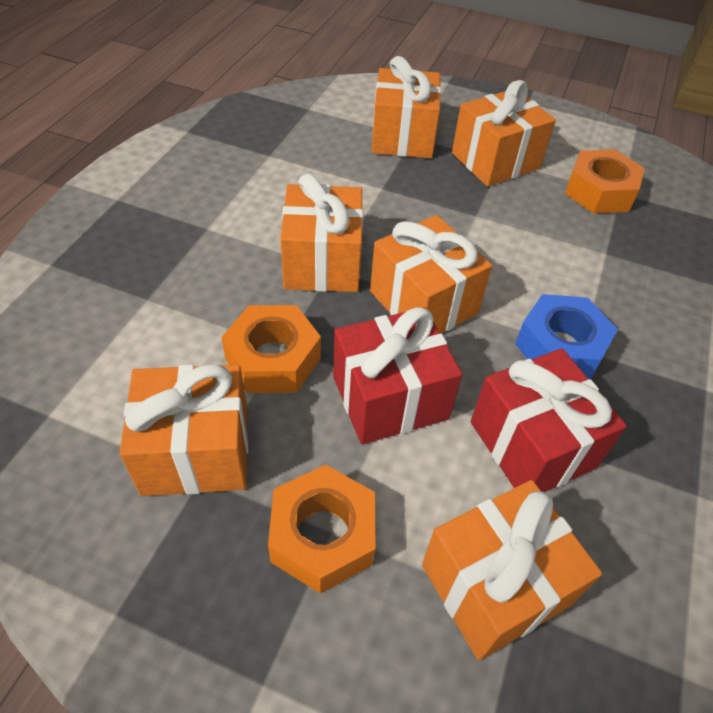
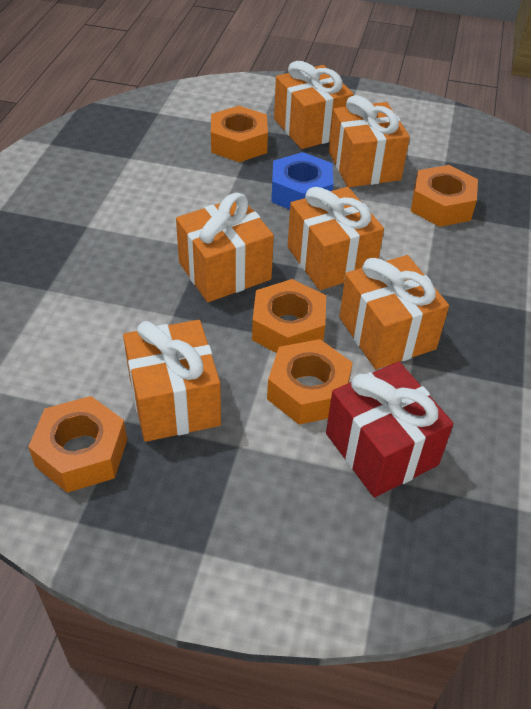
orange nut: [221,305,321,393] [268,465,375,594] [565,150,645,213] = 3 -> [28,396,127,493] [211,106,268,162] [252,279,326,353] [267,339,353,425] [411,165,478,227] = 5
red gift: [333,307,462,444] [471,348,627,492] = 2 -> [326,361,454,498] = 1

